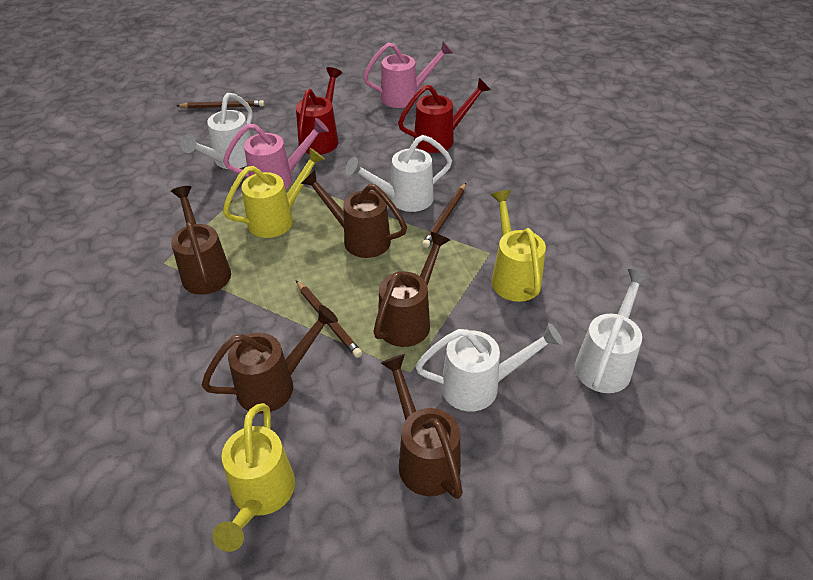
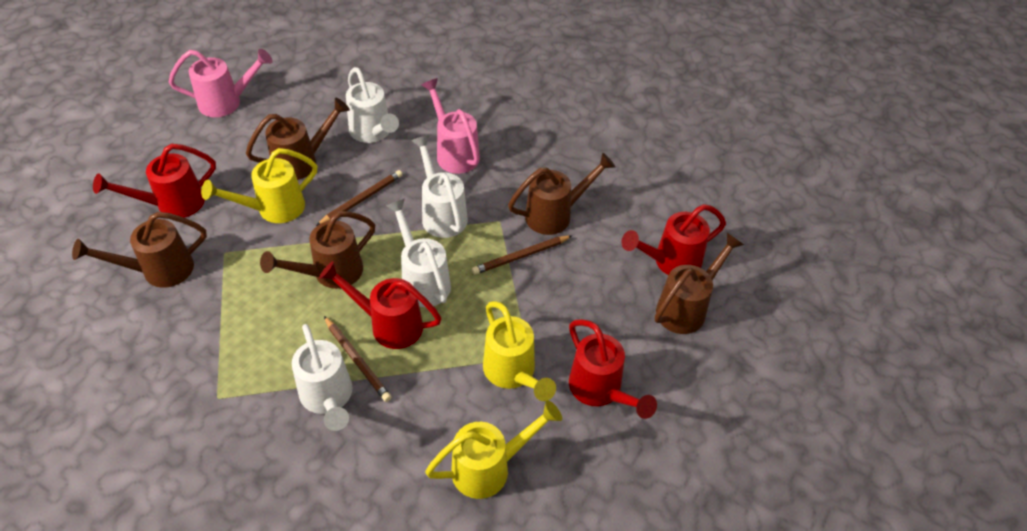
red watering can: [296,67,342,155] [398,78,491,153] = 2 -> [93,144,216,218] [319,261,442,349] [569,319,657,419] [622,204,726,275] = 4

